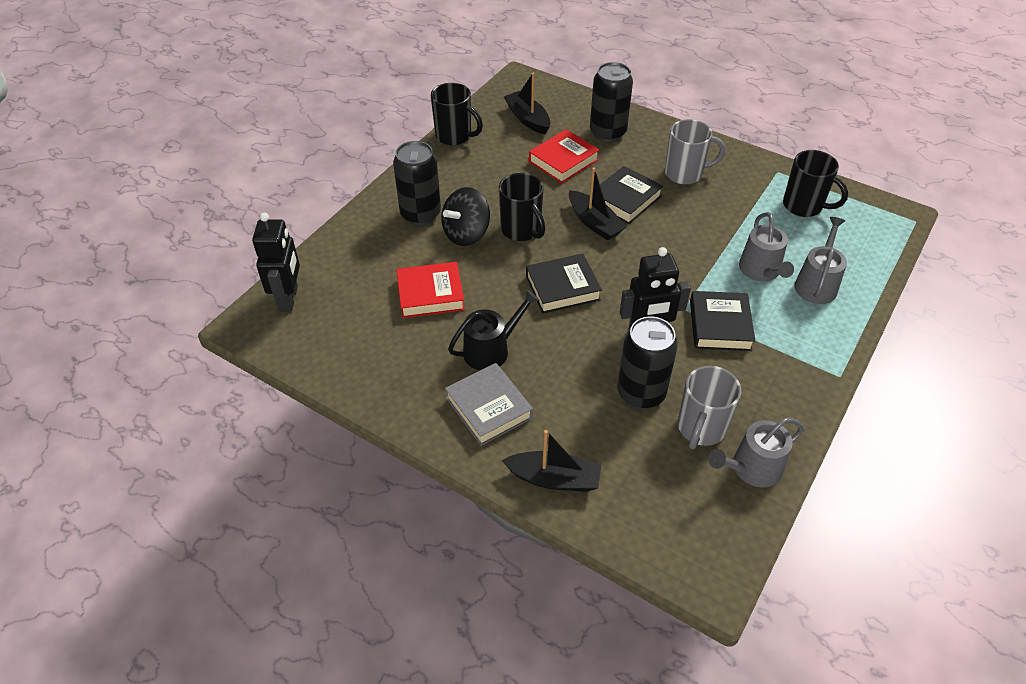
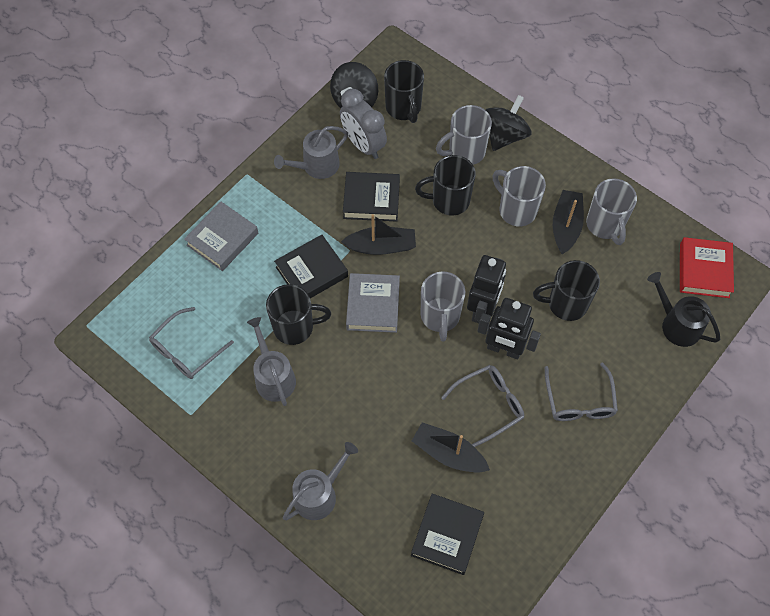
black can: [393,141,441,225] [590,62,633,142] [617,316,678,409] = 3 -> none = 0
black mug: [431,83,483,145] [499,173,545,241] [783,150,848,217] = 3 -> [266,284,331,345] [384,60,424,123] [415,155,476,216] [533,260,600,321] = 4
black spinning top: [441,187,490,246] = 1 -> [330,62,378,108] [486,95,531,151] = 2
grey book: [445,363,533,446] = 1 -> [184,202,258,271] [346,273,400,333] = 2
grey clock: none = 0 -> [340,89,387,159] = 1
grey glasses: none = 0 -> [149,307,234,379] [441,365,524,447] [545,363,618,421] = 3
grey mug: [665,119,725,184] [678,366,742,449] = 2 -> [421,272,465,342] [436,105,492,165] [493,166,546,226] [586,178,637,245] = 4
red book: [396,262,465,318] [529,129,600,183] = 2 -> [680,237,734,298] = 1

